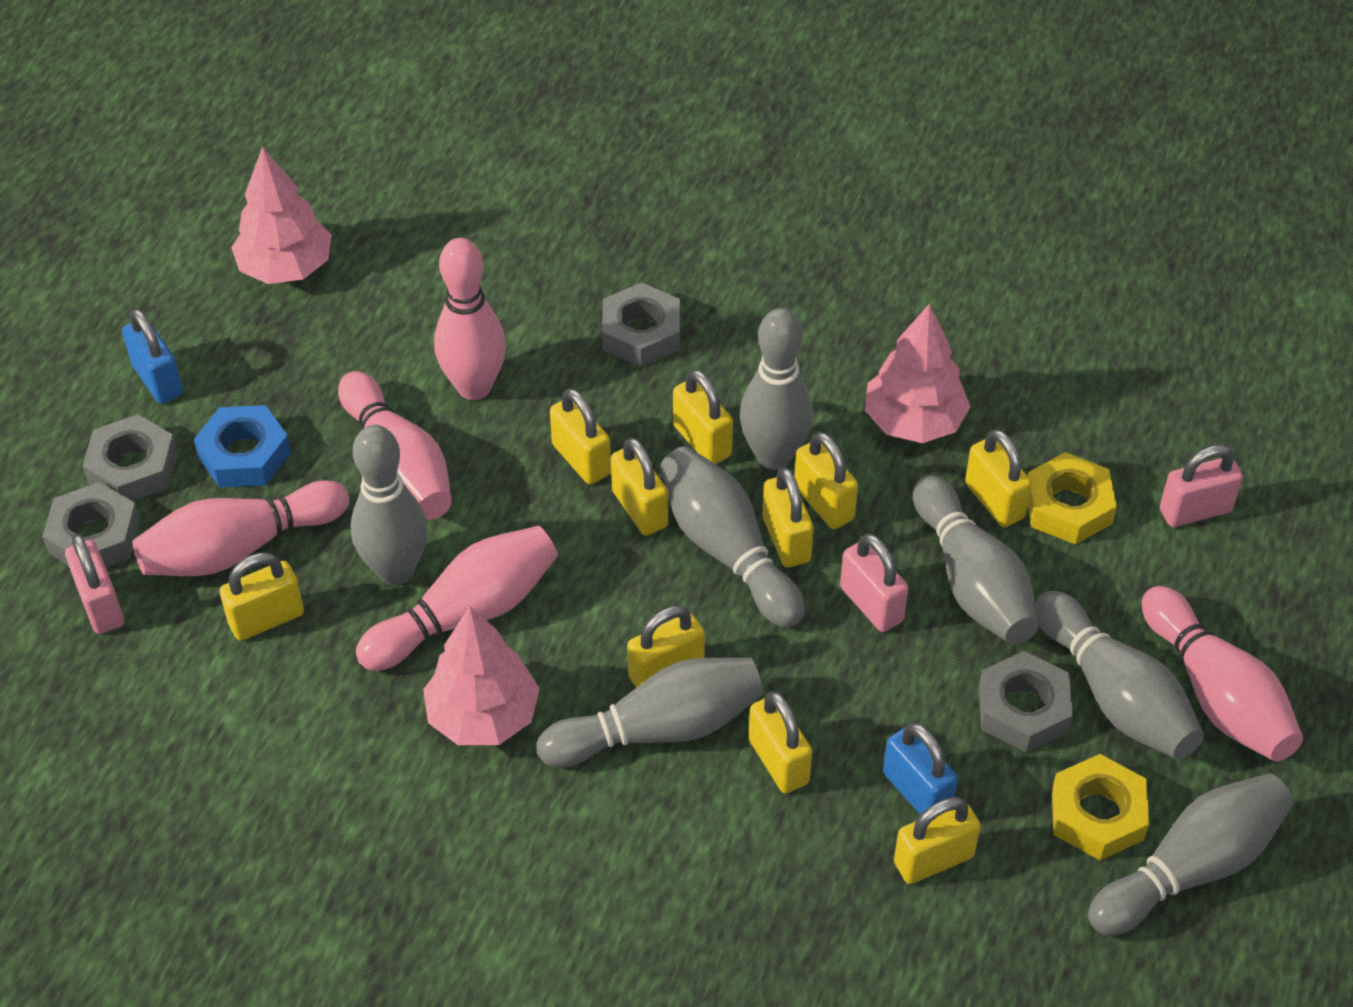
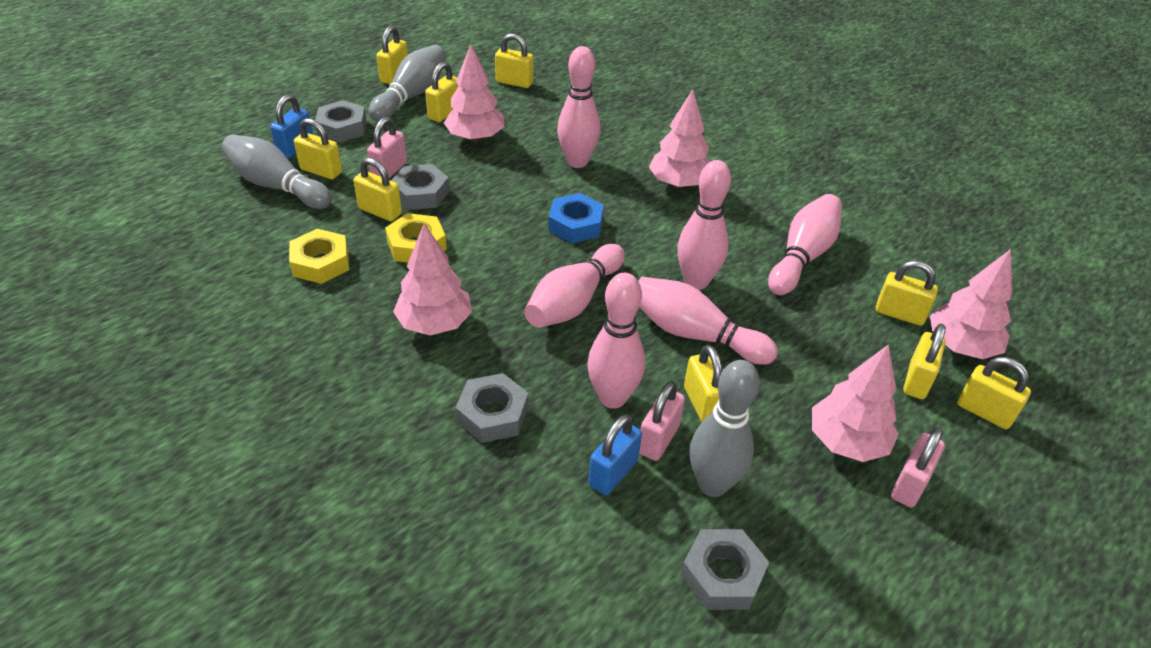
grey bowling pin: [351,425,428,585] [537,658,764,767] [660,446,805,628] [740,308,813,470] [913,475,1039,644] [1035,591,1204,760] [1088,773,1294,936] = 7 -> [221,134,332,209] [369,45,447,121] [690,360,760,497] = 3
pink bowling pin: [133,480,349,576] [338,371,452,520] [356,526,558,671] [434,238,506,400] [1142,586,1303,762] = 5 -> [525,244,625,328] [557,46,600,168] [587,273,645,409] [638,277,778,365] [677,160,731,290] [768,194,842,295] = 6
pink tree: [231,147,332,284] [423,606,540,745] [865,304,970,443] = 3 -> [393,224,472,335] [444,44,505,142] [649,89,710,188] [812,344,899,462] [930,249,1013,359] = 5
yellow padlock: [219,553,304,641] [550,388,611,484] [611,437,668,536] [627,606,705,688] [673,369,733,464] [749,691,812,793] [762,467,814,567] [795,432,858,529] [894,797,981,884] [965,429,1032,527] = 10 -> [294,118,342,179] [353,158,402,221] [376,26,408,84] [425,62,459,122] [495,34,533,88] [684,345,722,422] [876,260,938,326] [904,324,946,399] [957,357,1031,429] = 9

